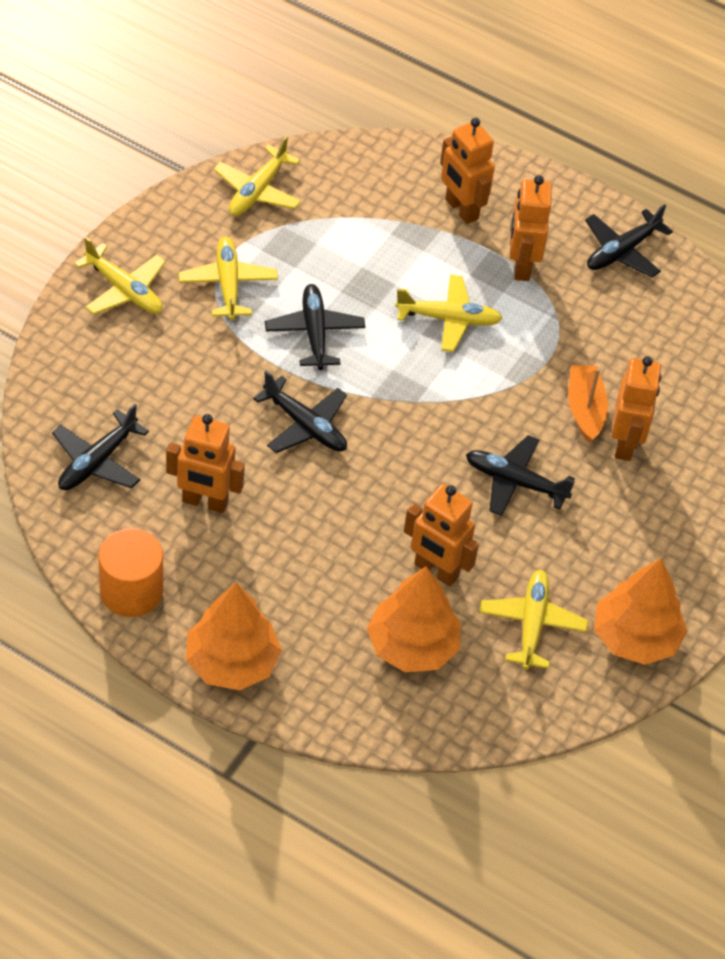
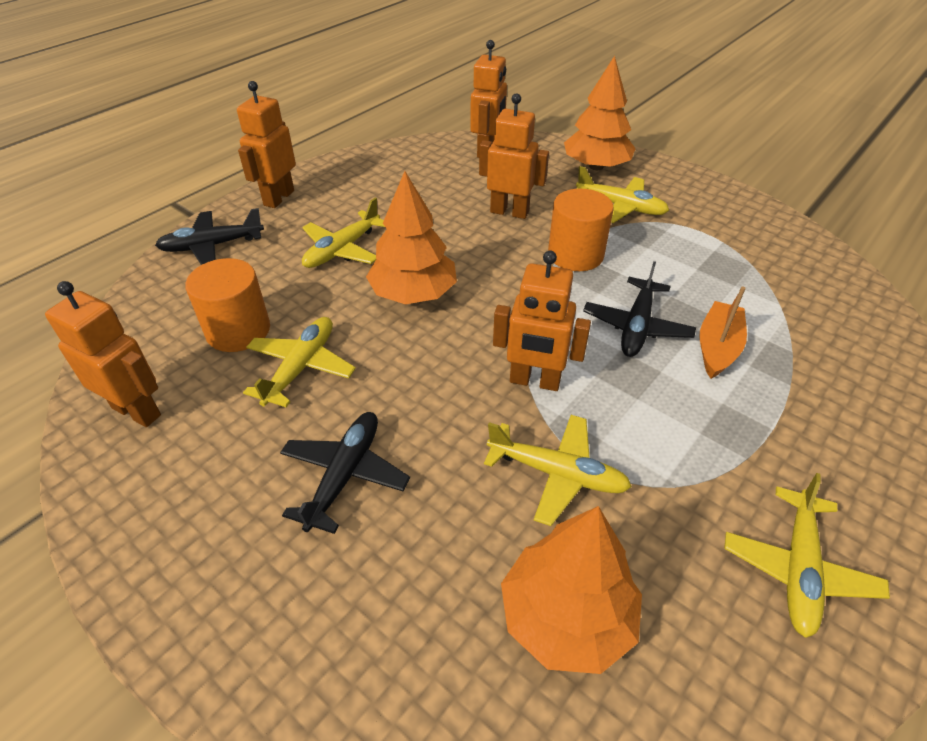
black plane: [52,404,149,490] [253,370,347,453] [265,284,365,370] [466,435,575,516] [585,204,673,278] = 5 -> [155,208,264,265] [280,412,410,534] [583,261,696,357] = 3
orange cylinder: [98,528,163,617] = 1 -> [185,258,270,352] [548,189,614,271] = 2

